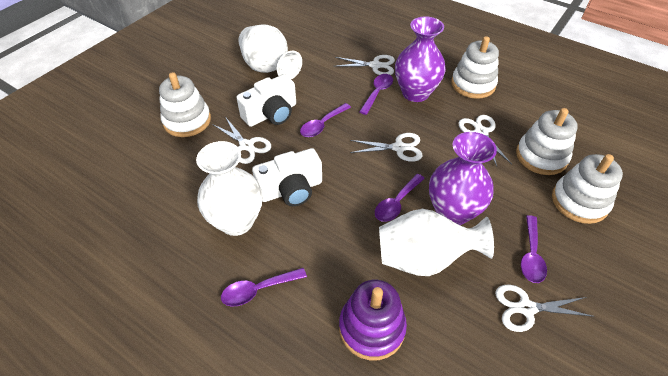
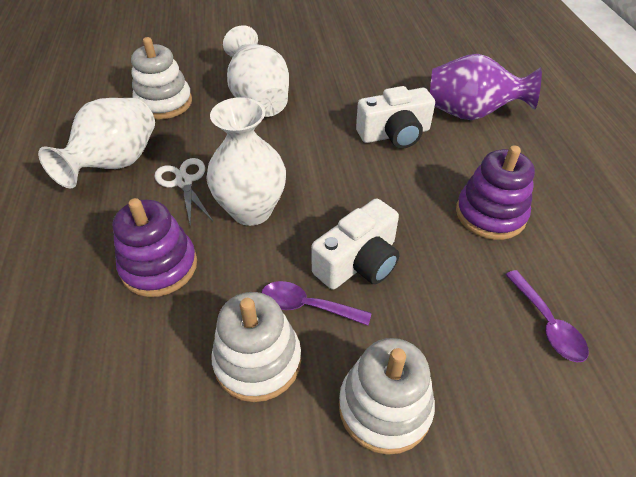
purple spoon: [221,268,307,306] [300,103,351,137] [359,74,393,115] [375,174,425,222] [521,215,547,283] = 5 -> [262,281,372,325] [505,270,589,363] = 2
purple stacking toy: [339,280,407,360] = 1 -> [112,198,197,297] [456,145,535,240] = 2
purple vase: [395,16,446,102] [429,132,497,225] = 2 -> [430,54,542,120] = 1
white scissors: [212,117,271,164] [335,55,395,75] [350,133,423,162] [458,115,512,166] [495,285,594,332] = 5 -> [154,158,213,228] = 1
white stacking toy: [159,72,211,137] [451,36,499,99] [516,108,578,175] [552,154,623,224] = 4 -> [131,37,192,120] [211,292,301,402] [339,338,435,455] = 3

